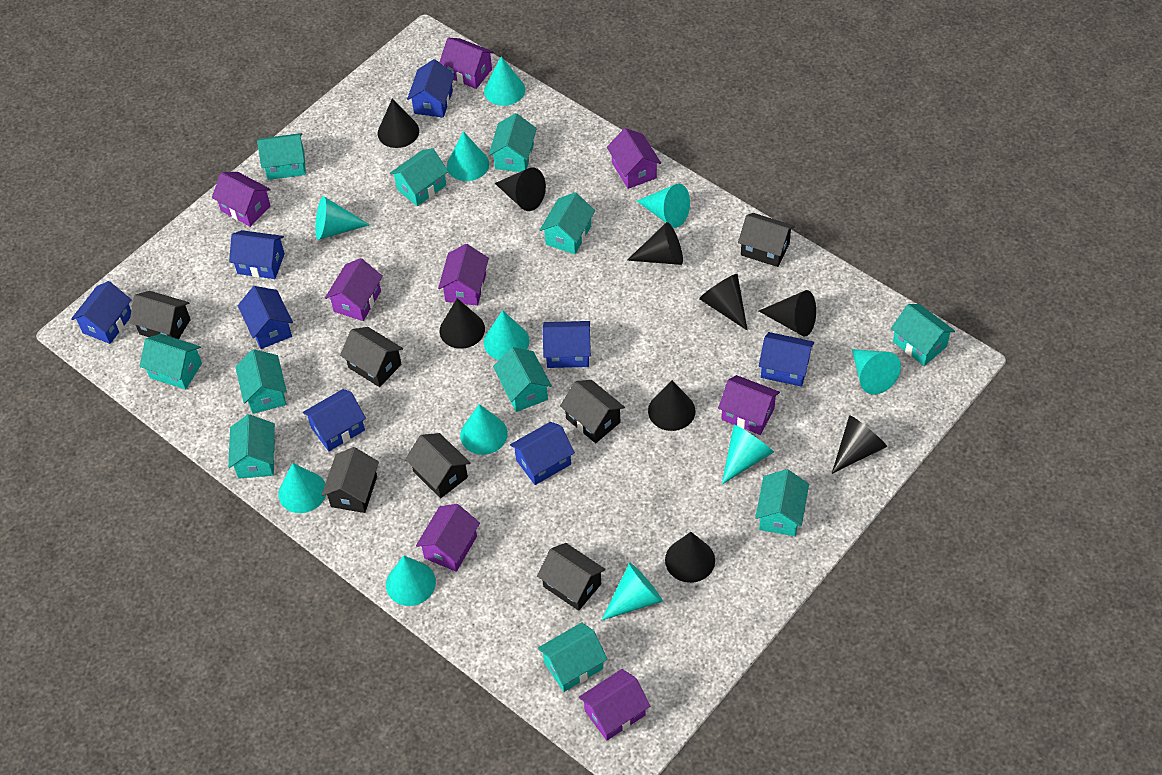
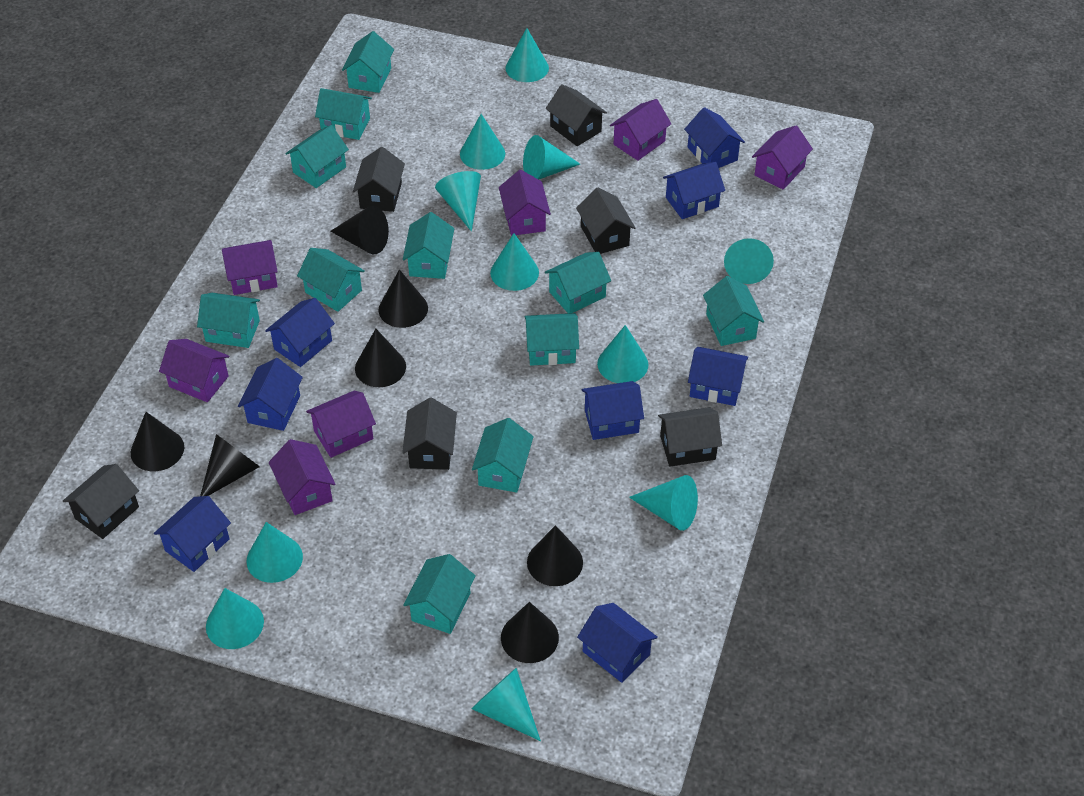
black cone: [378,98,419,148] [440,298,485,349] [495,168,546,211] [627,222,683,265] [648,380,695,431] [665,532,715,583] [699,274,747,330] [759,290,816,337] [832,415,887,474] = 9 -> [131,412,184,471] [200,434,260,496] [331,206,389,254] [355,329,406,387] [379,269,428,328] [501,602,559,663] [527,525,583,586] = 7
black house: [129,291,191,339] [322,447,379,513] [340,327,403,387] [405,433,471,498] [537,543,606,611] [560,380,625,443] [738,213,795,267] = 7 -> [63,464,139,539] [353,147,405,212] [402,397,457,470] [546,84,607,146] [576,187,635,254] [658,407,722,467] = 6
purple house: [212,172,271,227] [325,258,383,321] [416,504,480,572] [438,244,489,306] [439,38,494,89] [579,669,650,741] [607,128,661,189] [718,375,780,435] = 8 -> [159,339,229,402] [222,240,278,295] [269,439,335,515] [306,391,376,458] [499,170,551,236] [610,99,671,161] [752,125,813,190] = 7

